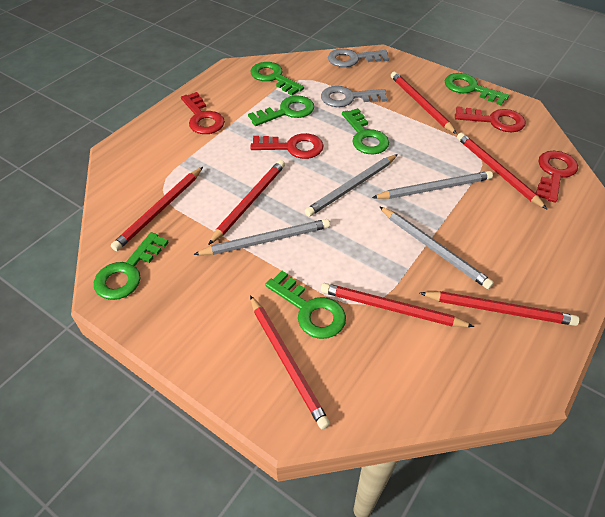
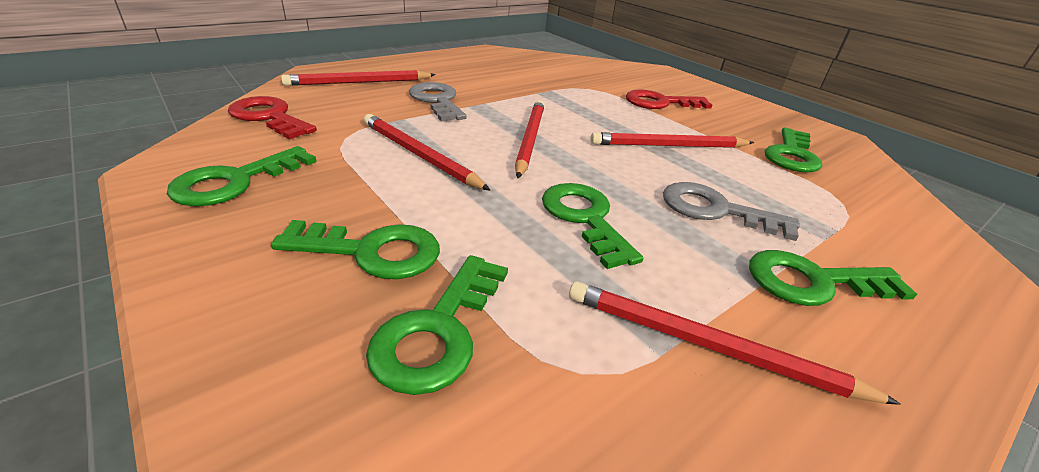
grey pencil: [193,219,330,255] [305,154,398,217] [372,171,493,199] [379,206,494,289] = 4 -> none = 0
red key: [181,92,225,134] [251,133,324,159] [455,106,525,132] [536,151,578,203] = 4 -> [228,96,317,139] [626,90,712,109] = 2
red pencil: [111,167,203,251] [208,160,285,245] [250,295,330,429] [321,283,474,327] [391,72,457,134] [420,291,579,326] [457,132,547,209] = 7 -> [281,70,436,86] [364,114,491,191] [515,100,544,178] [569,281,901,405] [591,132,754,148] = 5

